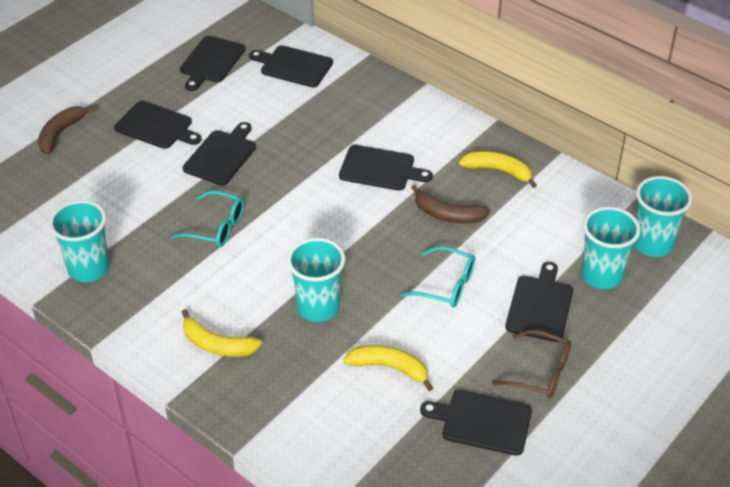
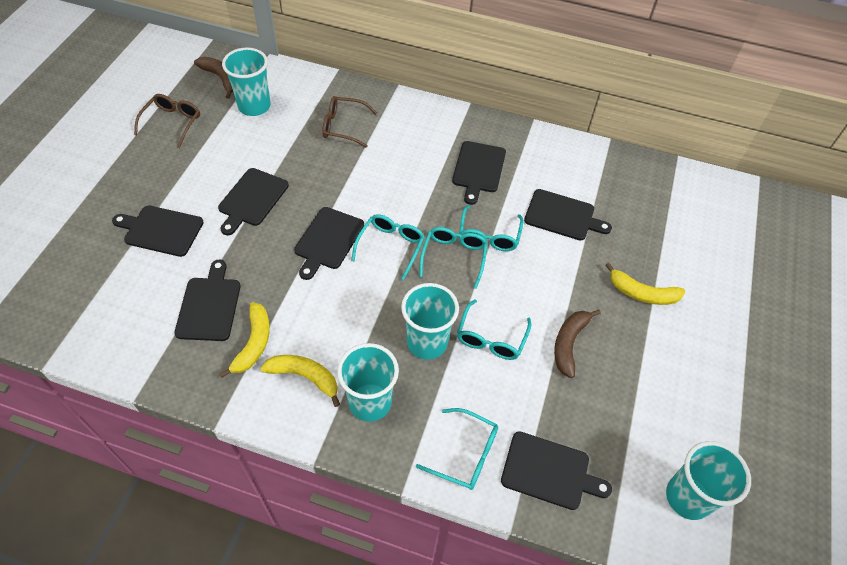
brown glasses: [492,330,571,399] = 1 -> [134,94,200,148] [322,96,377,148] = 2
turquoise glasses: [171,190,244,247] [400,246,475,308] = 2 -> [351,214,425,280] [416,408,498,490] [419,227,488,289] [457,299,531,360] [459,205,523,251] = 5

